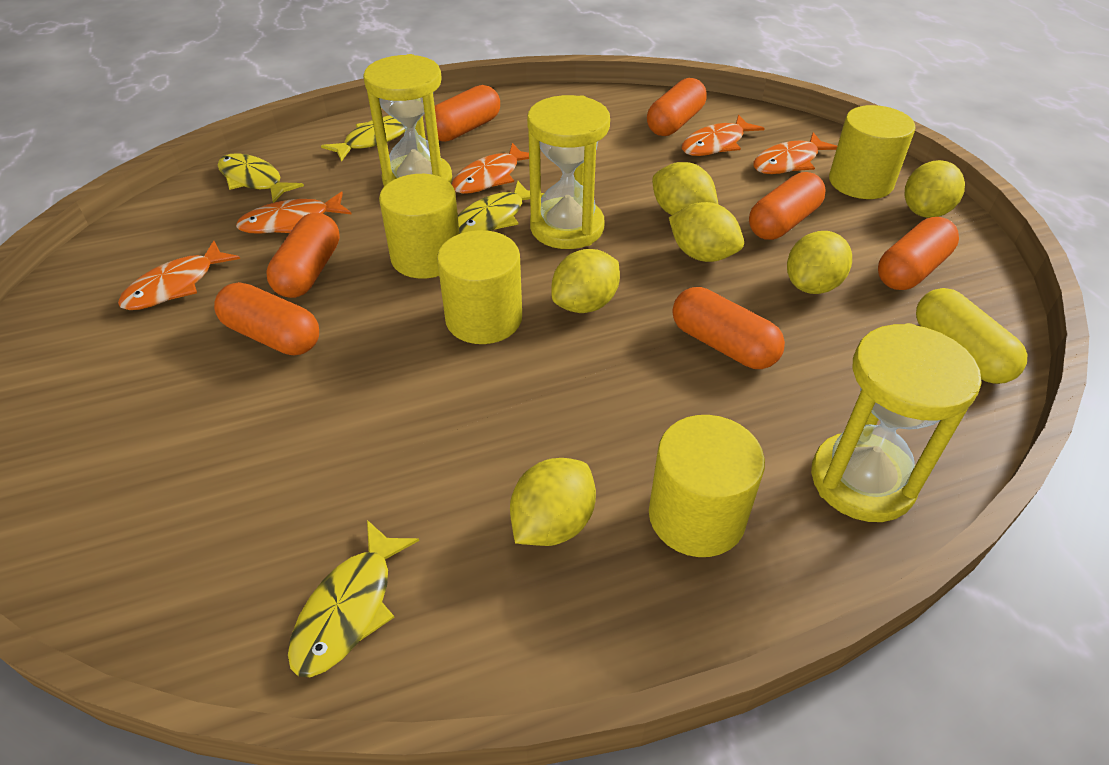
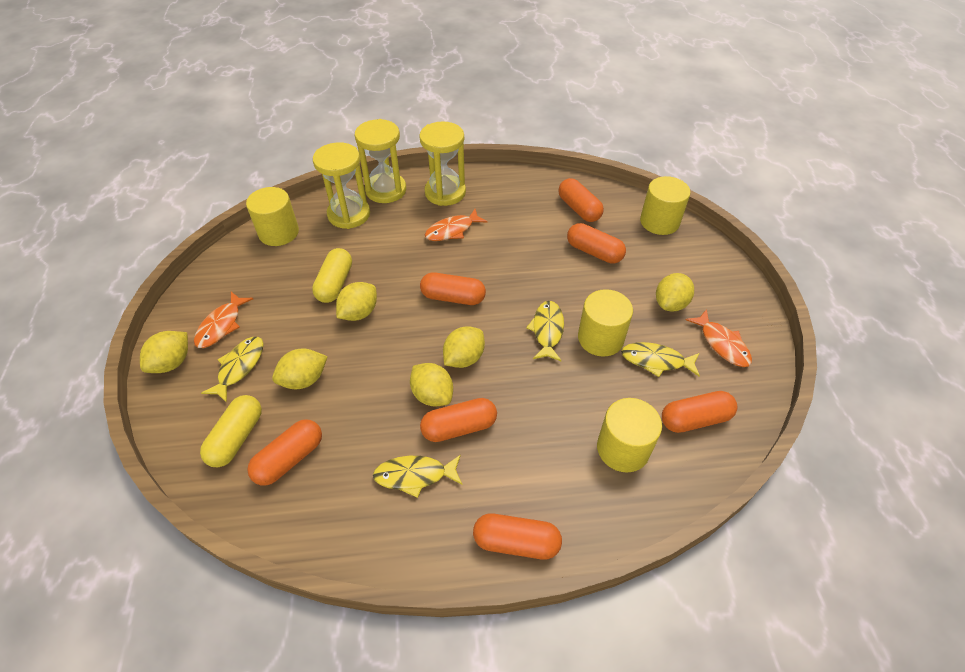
orange fish: [118,241,240,310] [236,191,351,234] [452,143,529,194] [682,115,765,156] [753,133,837,174] = 5 -> [194,292,253,348] [425,209,488,241] [686,309,752,367] = 3
yellow capsule: [916,288,1027,384] = 1 -> [200,395,262,467] [312,248,352,303] = 2

